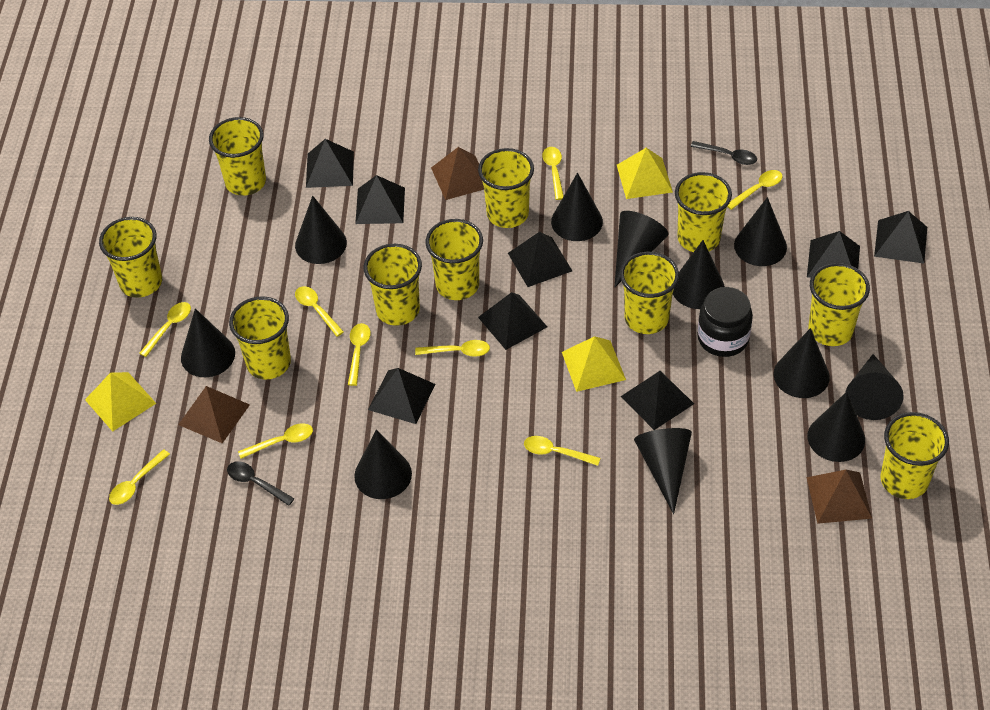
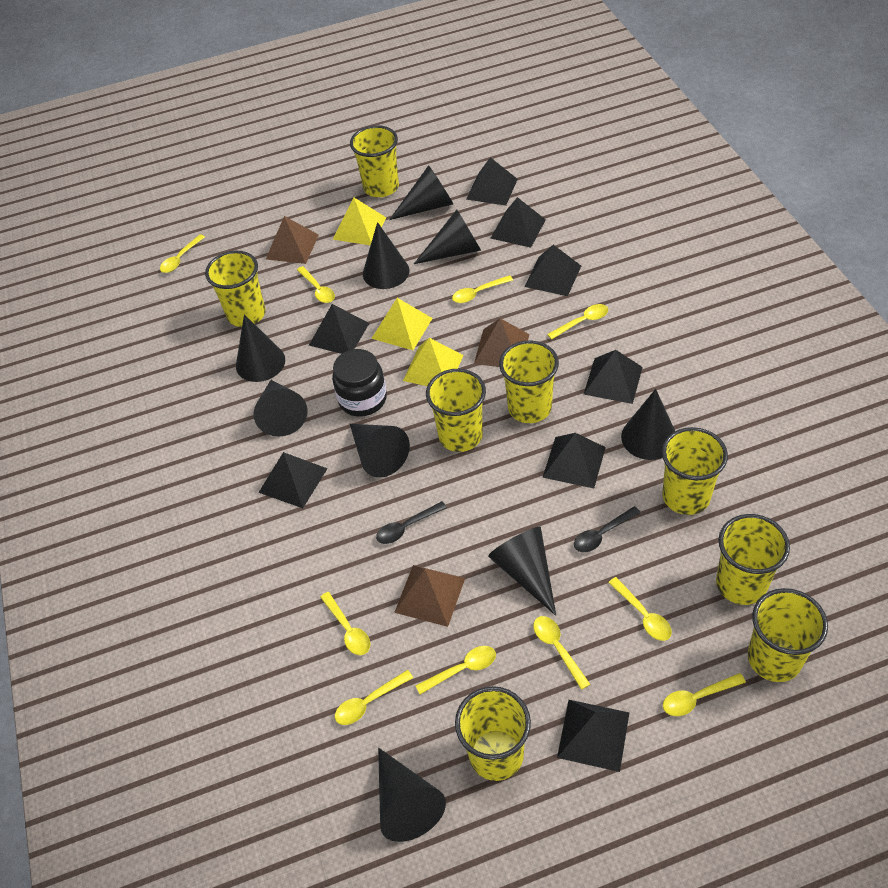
black cone: [181,308,235,377] [295,196,347,264] [354,430,412,499] [551,173,603,241] [614,211,668,288] [634,428,692,514] [673,240,725,309] [734,197,787,266] [773,328,830,398] [808,392,865,462] [845,354,904,420] = 11 -> [236,314,285,382] [254,380,308,437] [350,424,410,478] [363,222,409,289] [378,748,446,842] [389,165,453,220] [414,210,481,264] [488,527,556,616] [621,389,675,460] = 9
yellow cup: [99,217,162,298] [209,117,266,196] [229,296,291,379] [364,244,422,326] [426,219,483,300] [478,148,534,228] [620,252,679,334] [675,172,732,252] [808,263,870,346] [881,412,949,499] = 10 -> [205,251,266,327] [350,125,399,197] [426,369,486,452] [455,686,531,781] [499,340,559,423] [662,427,728,515] [716,514,790,605] [748,588,828,682] = 8
yellow spoon: [109,449,170,505] [139,302,191,357] [238,423,313,459] [295,286,344,337] [348,323,371,386] [415,340,490,357] [524,436,600,466] [542,147,564,200] [727,170,783,210] = 9 -> [160,234,205,273] [297,266,335,303] [320,592,370,655] [335,670,413,725] [415,646,496,694] [452,275,513,303] [533,616,590,690] [547,304,608,340] [608,577,672,641] [663,673,746,716] = 10

